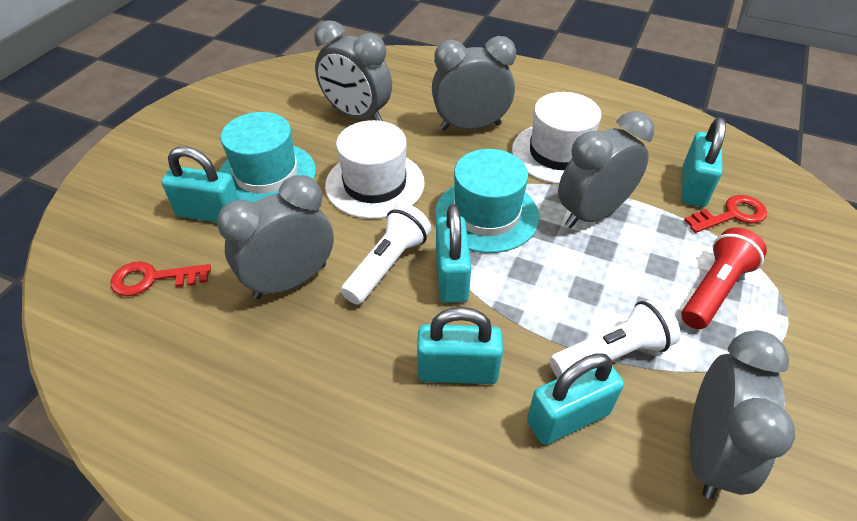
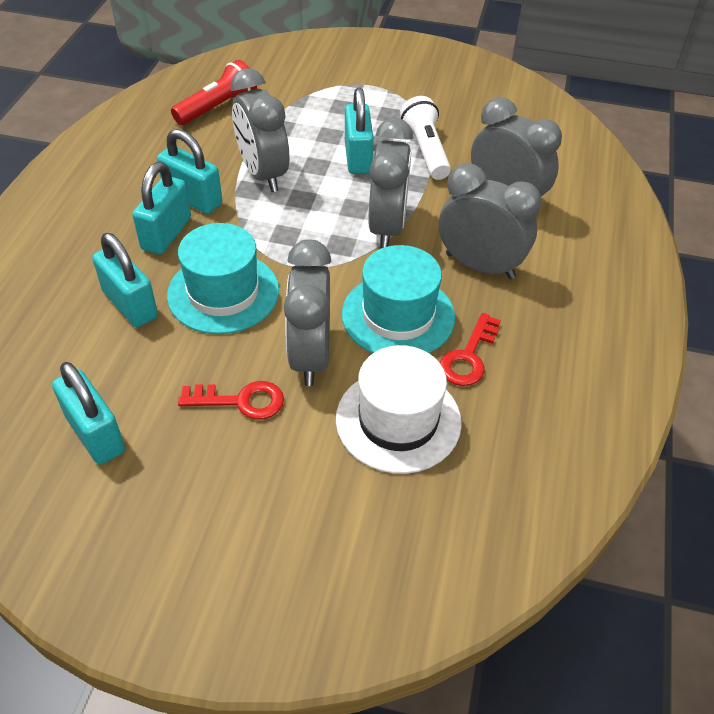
white flashlight: [341,203,431,305] [550,298,681,378] = 2 -> [400,96,451,180] = 1
white hat: [325,120,425,219] [512,92,601,184] = 2 -> [336,345,462,474] = 1

